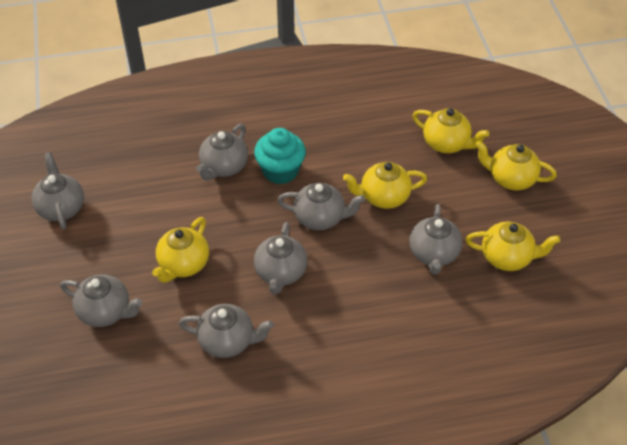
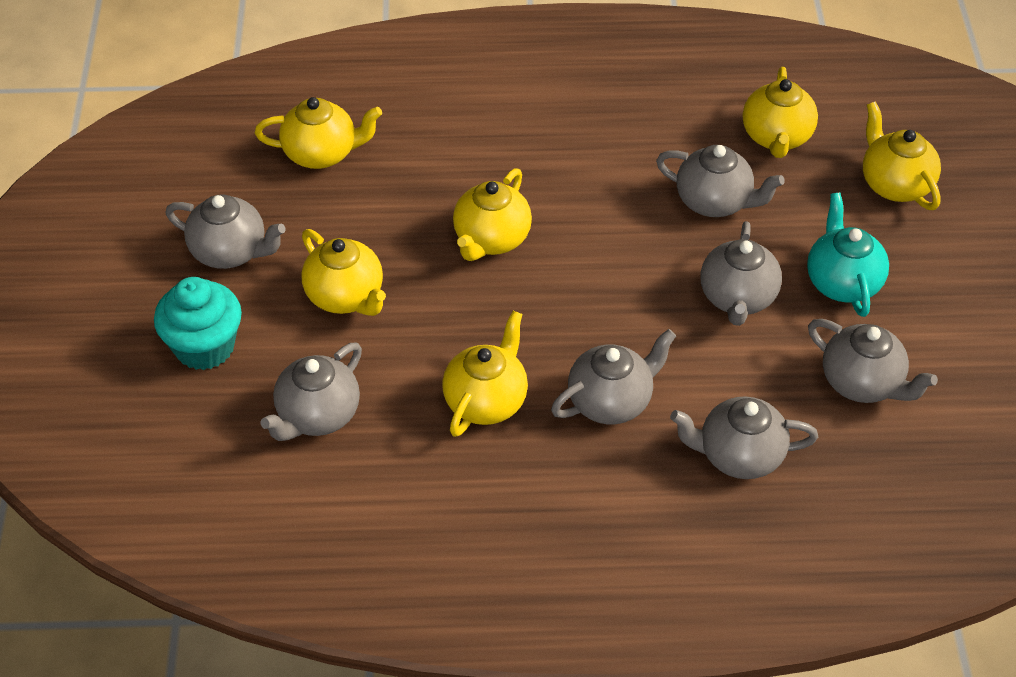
turquoise teapot: none = 0 -> [807,193,889,317] = 1
yellow teapot: [152,217,209,283] [343,162,427,209] [412,108,489,153] [466,222,560,271] [475,141,557,190] = 5 -> [255,97,382,169] [301,229,386,316] [442,311,528,437] [453,168,532,261] [743,67,818,158] [863,101,941,210] = 6

